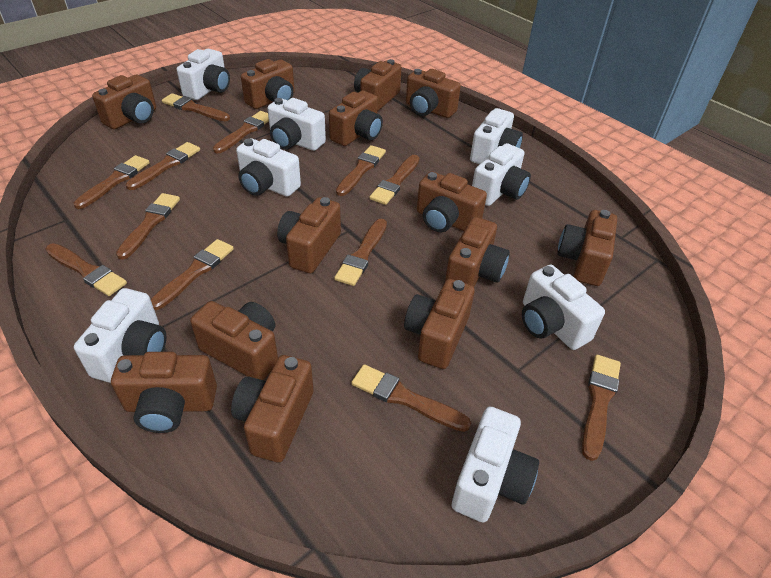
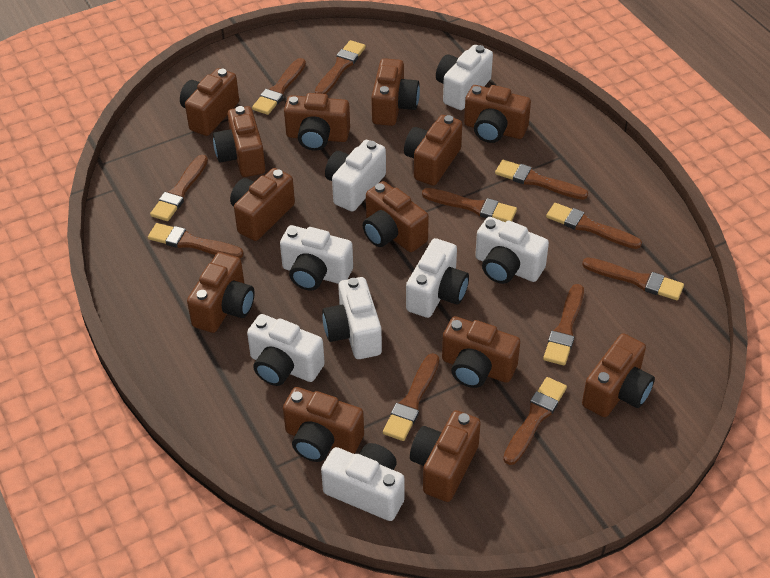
brown brush: [45,243,127,296] [74,155,150,209] [116,193,180,260] [126,142,200,190] [151,239,234,310] [162,93,230,121] [213,111,269,153] [334,219,387,286] [336,145,386,196] [351,364,471,432] [370,155,419,205] [582,355,621,461] = 12 -> [148,223,244,258] [150,155,208,221] [252,58,306,115] [315,40,366,94] [383,353,439,441] [422,188,517,222] [495,160,588,200] [503,377,567,465] [543,284,584,365] [546,203,642,249] [582,257,684,300] = 11

